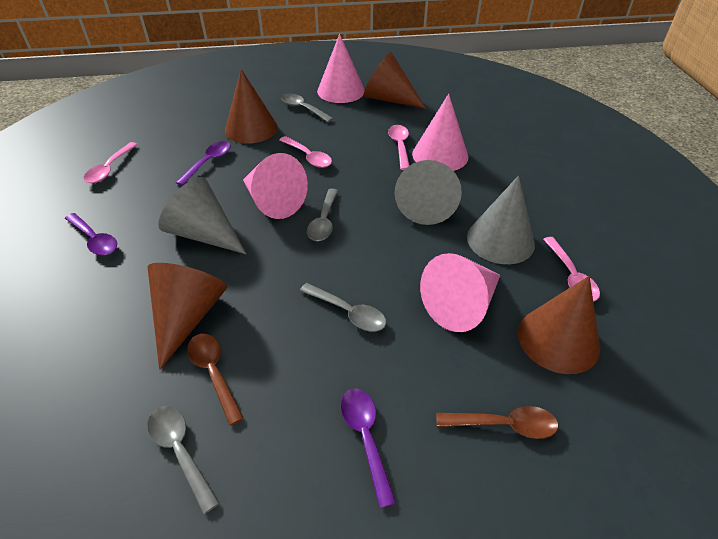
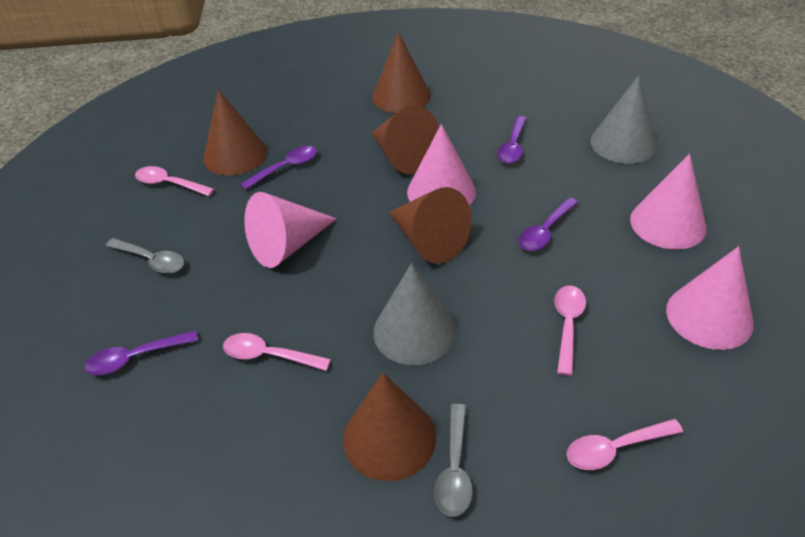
brown cone: [148,263,227,370] [225,69,278,144] [364,52,426,109] [518,276,600,374] = 4 -> [203,90,267,176] [343,373,436,481] [371,105,439,174] [372,32,431,113] [389,187,472,264] = 5
brown spoon: [187,334,244,426] [436,406,558,439] = 2 -> none = 0
grey cone: [158,177,246,254] [395,160,462,225] [467,176,535,264] = 3 -> [373,263,456,365] [590,75,657,164] = 2
grey spoon: [147,406,219,514] [281,93,333,122] [300,283,386,332] [307,189,338,241] = 4 -> [106,238,185,274] [434,404,473,517] = 2
purple spoon: [65,213,117,255] [176,141,231,186] [340,389,396,508] = 3 -> [84,330,198,375] [240,146,317,190] [497,116,527,164] [519,197,578,251] = 4

